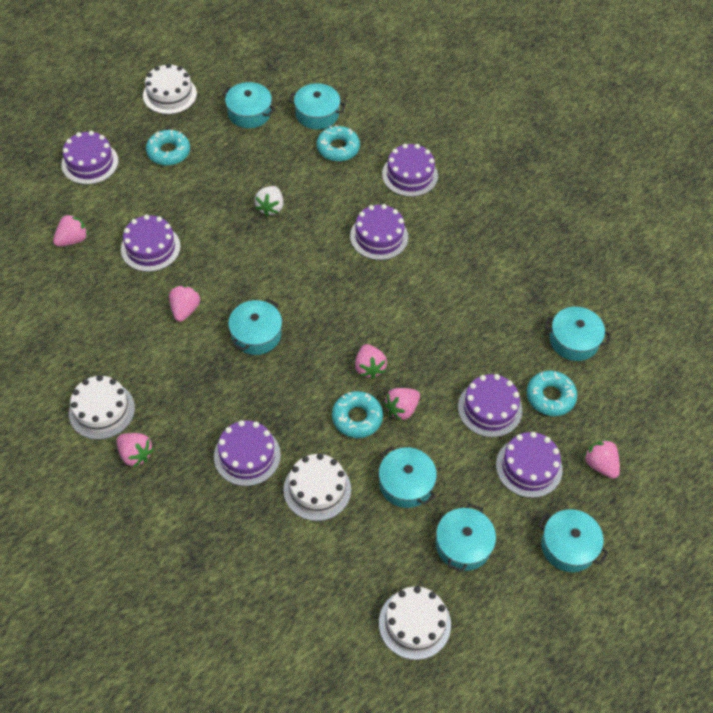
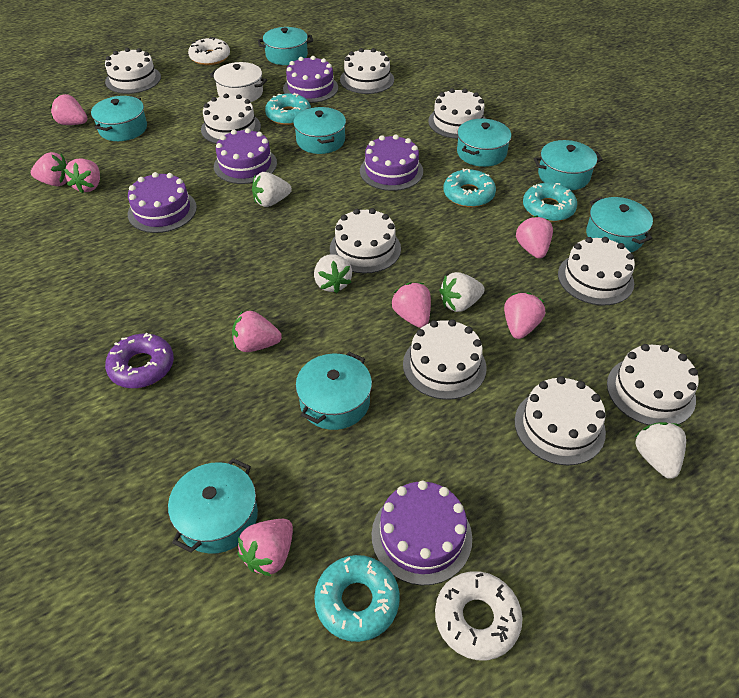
pink strawberry: [53,214,88,247] [117,433,154,467] [169,286,200,322] [355,344,387,379] [384,388,420,421] [584,439,620,479] = 6 -> [31,152,68,186] [50,94,88,125] [64,158,100,194] [232,311,282,352] [237,519,293,577] [392,282,431,328] [504,292,545,339] [516,216,553,259] = 8
purple cake: [61,131,119,185] [121,215,181,272] [214,420,281,486] [350,204,408,260] [382,144,438,197] [458,374,522,437] [496,432,563,498] = 7 -> [128,172,197,233] [214,128,277,184] [283,56,338,103] [360,134,423,191] [372,480,472,585] = 5
purple donut: none = 0 -> [105,333,174,388] = 1
turquoise pot: [222,82,276,128] [228,299,282,355] [289,83,346,129] [379,446,437,508] [436,503,496,572] [538,509,608,572] [545,307,611,361] = 7 -> [91,96,147,141] [168,458,258,554] [258,27,313,65] [293,107,346,154] [296,352,372,430] [457,119,511,167] [534,140,603,190] [586,197,653,253] = 8
white cake: [69,375,135,440] [143,63,197,114] [283,453,351,521] [379,586,451,660] = 4 -> [105,48,161,94] [201,94,261,144] [330,208,401,274] [340,48,394,94] [403,319,487,400] [428,88,486,139] [515,376,606,465] [558,237,635,305] [607,344,699,425] = 9
white donut: none = 0 -> [188,37,230,65] [435,571,523,660] = 2
white pot: none = 0 -> [210,62,267,102] = 1
white strawberry: [254,186,284,216] = 1 -> [252,172,292,207] [314,254,352,293] [439,272,485,312] [635,422,686,479] = 4

